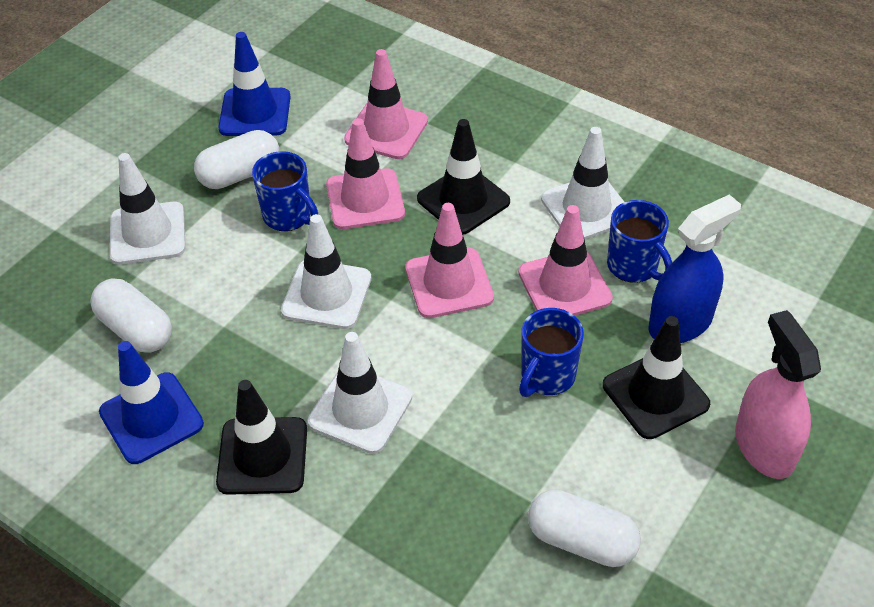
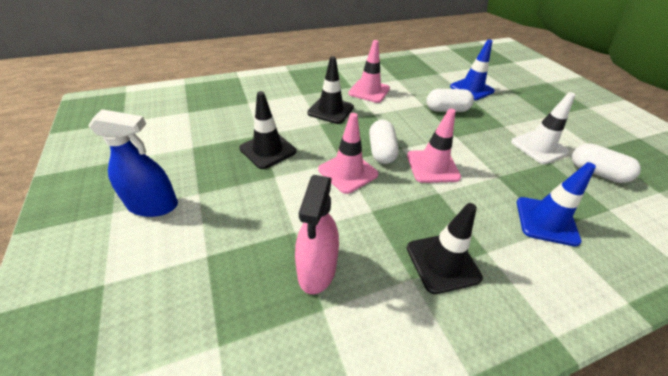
blue mug: [252,151,319,231] [519,308,584,397] [607,200,672,283] = 3 -> none = 0
pink traffic cone: [326,118,405,229] [344,49,428,159] [405,203,494,318] [519,205,613,316] = 4 -> [318,113,379,194] [348,40,390,103] [407,109,461,183] = 3
white traffic cone: [110,153,186,265] [281,214,371,329] [308,332,412,454] [541,127,624,240] = 4 -> [511,92,576,164] = 1

